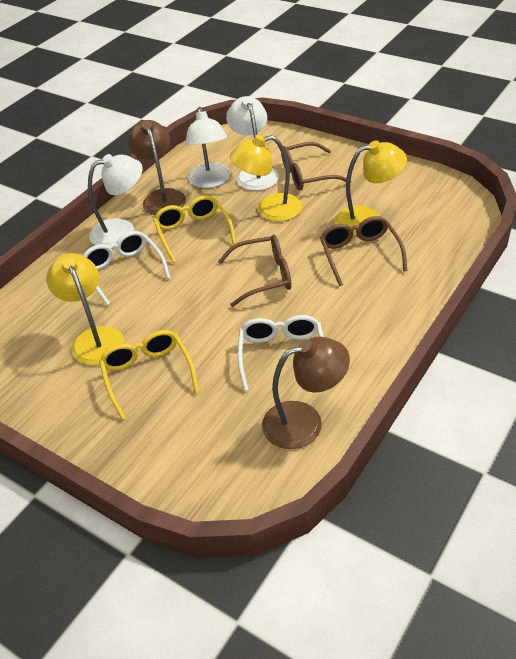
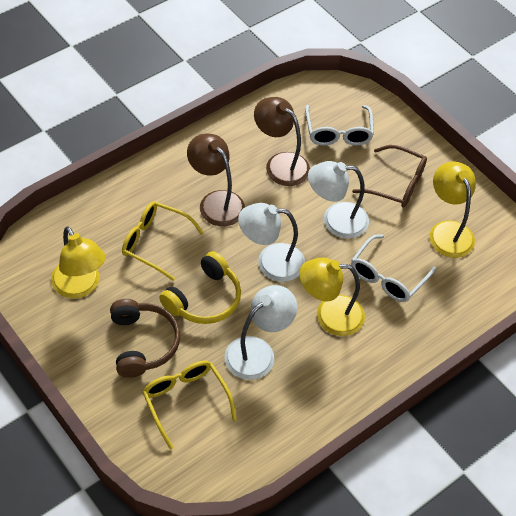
brown glasses: [218,235,291,307] [281,142,351,191] [320,216,407,286] = 3 -> [352,145,427,208] = 1
brown headphones: none = 0 -> [110,299,180,378] = 1
yellow headphones: none = 0 -> [159,251,241,324] = 1

